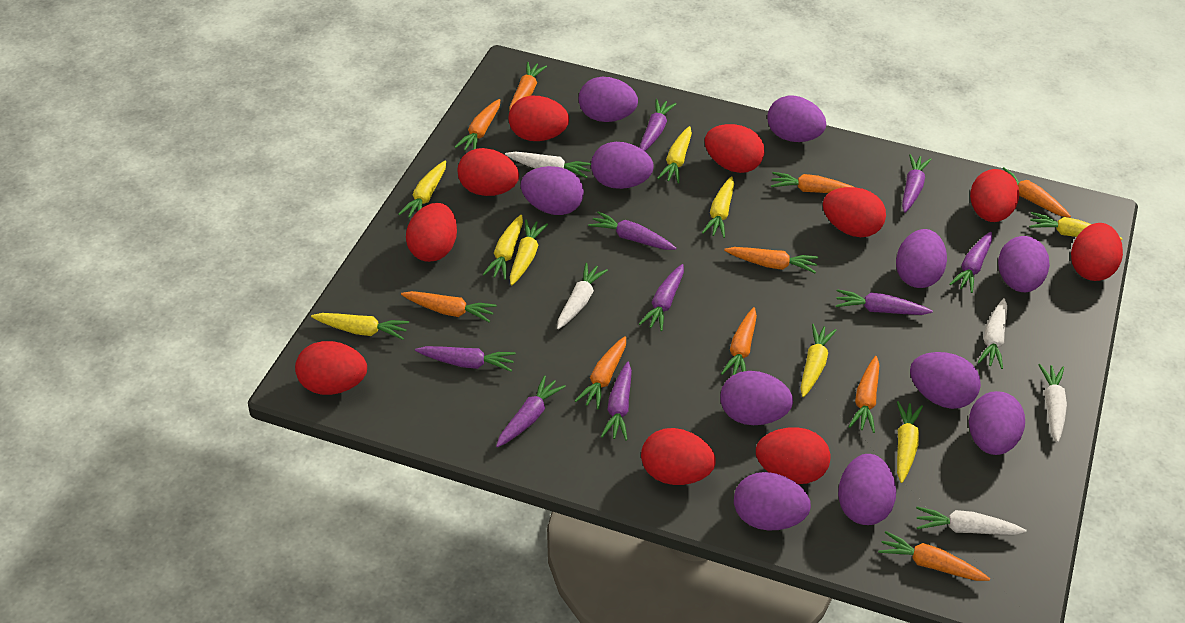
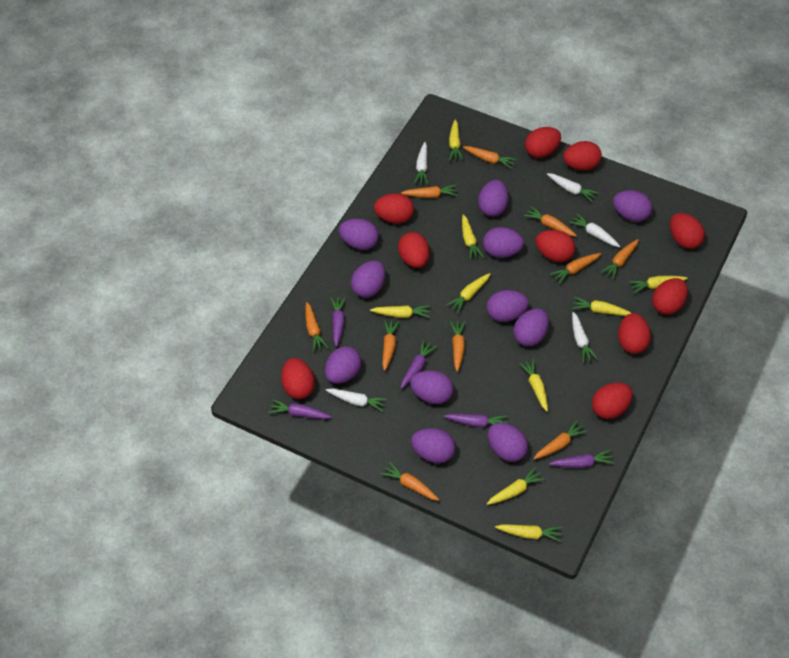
purple carrot: [415,346,516,372] [496,375,566,447] [588,211,676,250] [601,362,632,441] [639,264,684,331] [640,99,676,151] [836,289,933,315] [902,154,932,213] [950,232,992,293] = 9 -> [269,399,332,419] [330,297,346,347] [401,340,437,389] [444,414,507,427] [549,450,614,468] = 5

